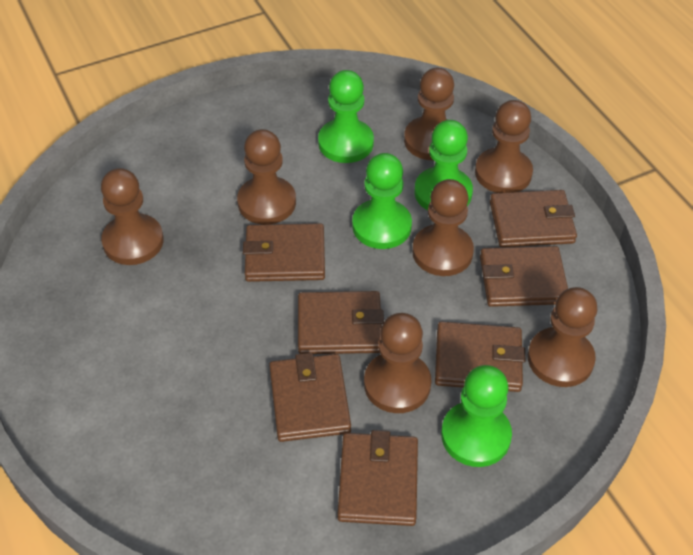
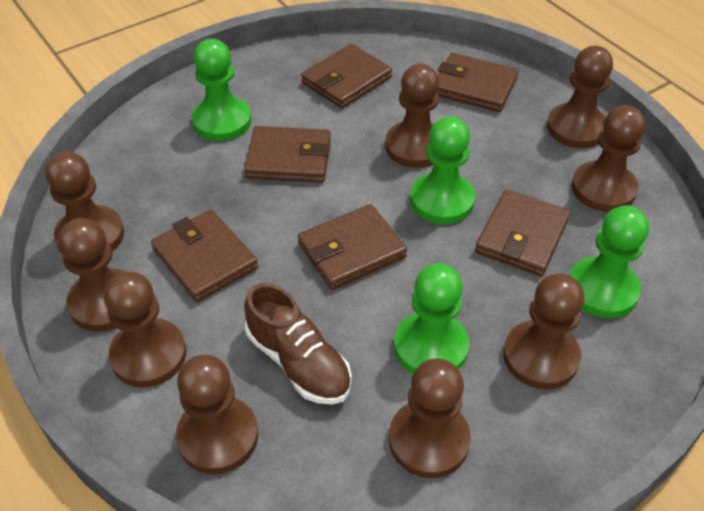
brown pawn: [101,168,164,265] [237,129,296,225] [364,313,431,413] [404,68,454,160] [412,179,474,276] [475,100,533,193] [528,287,597,387] = 7 -> [45,152,124,253] [58,218,126,331] [104,271,186,387] [176,355,258,474] [385,64,439,168] [389,358,471,478] [503,273,584,389] [547,46,613,148] [572,105,645,212] = 9
brown shoe: none = 0 -> [244,283,352,405] = 1
brown wallet: [243,223,325,282] [269,353,351,442] [298,291,384,354] [338,430,418,526] [435,322,525,392] [480,246,568,307] [490,190,577,247] = 7 -> [151,210,258,302] [244,126,331,182] [298,204,407,290] [301,44,392,108] [438,53,519,112] [475,189,570,276] = 6

